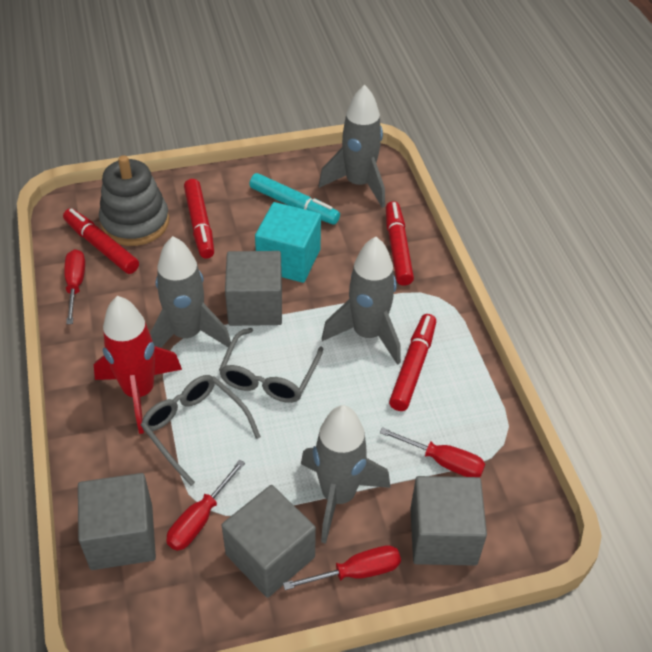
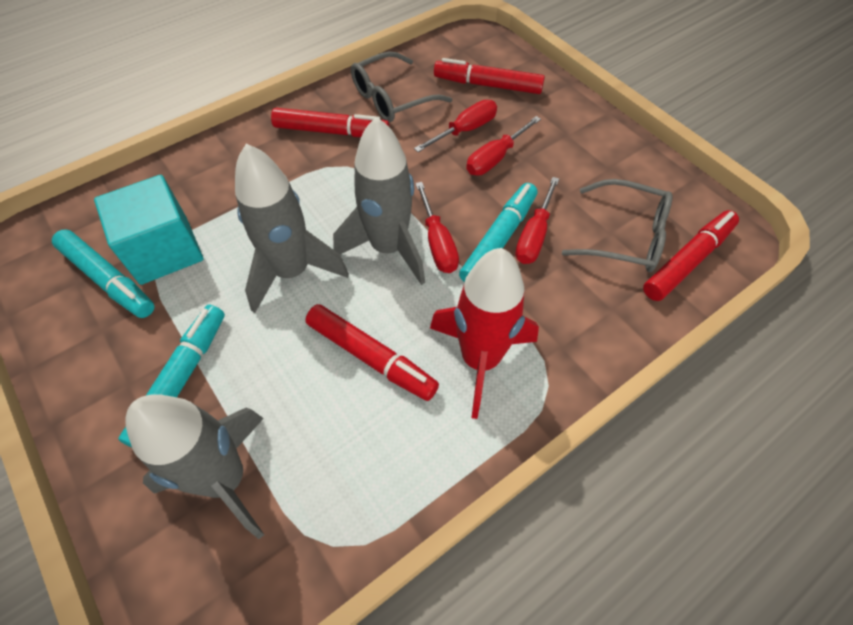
grey cube: [78,473,156,570] [222,485,316,598] [225,251,282,326] [410,476,487,566] = 4 -> none = 0
grey rocket: [150,236,231,348] [301,405,391,544] [319,85,385,208] [322,237,401,365] = 4 -> [125,394,264,539] [235,144,349,313] [333,117,425,285] = 3
grey stacking toy: [99,155,169,246] = 1 -> none = 0
turquoise marker: [249,173,340,225] = 1 -> [52,229,154,318] [118,305,225,448] [459,183,537,282] = 3

